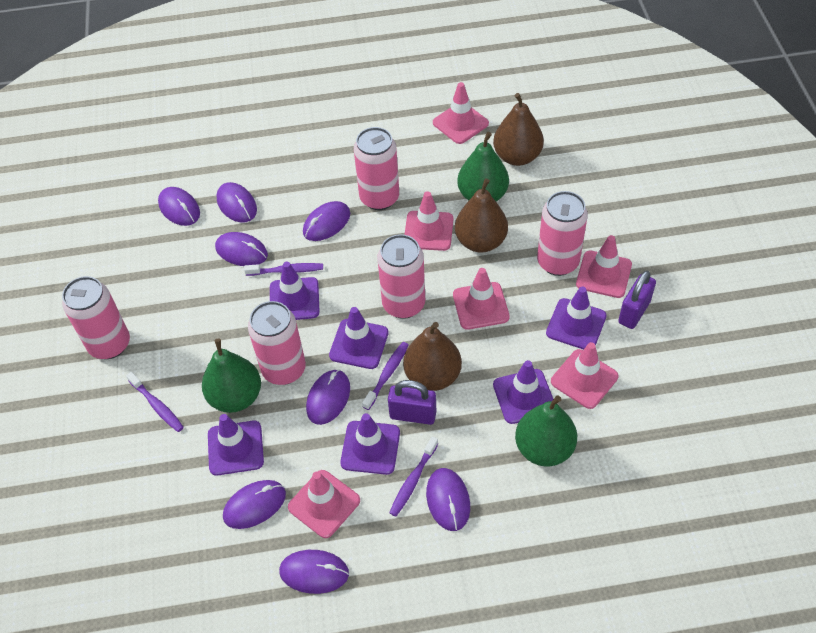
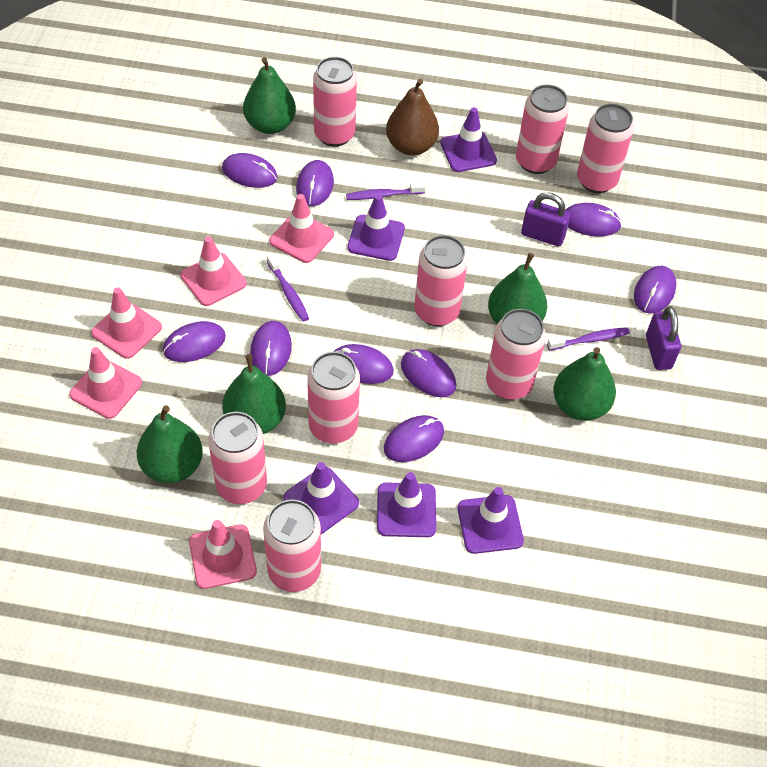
brown pear: [403,322,462,391] [455,179,508,252] [493,93,544,166] = 3 -> [386,79,439,156] = 1
green pear: [202,338,261,413] [457,132,509,201] [515,395,577,466] = 3 -> [137,405,203,483] [222,354,286,434] [243,57,296,134] [488,253,547,324] [553,347,616,421] = 5
pink can: [62,276,130,359] [248,301,306,385] [354,127,399,210] [377,234,425,319] [537,191,588,276] = 5 -> [208,412,267,504] [263,499,321,592] [307,352,360,444] [313,57,357,147] [414,235,468,326] [486,309,546,400] [516,84,569,174] [577,104,634,193] = 8
pink traffic cone: [288,470,360,538] [405,191,453,251] [433,82,489,144] [453,268,510,330] [551,342,618,409] [576,235,632,298] = 6 -> [69,347,142,419] [91,287,162,359] [180,236,247,306] [189,520,257,589] [269,194,334,263] = 5
purple mouse: [158,187,200,226] [215,232,268,266] [216,182,257,223] [223,480,286,529] [279,550,349,594] [303,201,350,241] [306,370,350,425] [426,468,470,531] = 8 -> [163,321,226,362] [222,153,278,188] [250,321,292,376] [296,160,334,206] [334,344,394,384] [384,415,444,462] [401,349,456,397] [566,203,622,236] [634,266,677,313] = 9
purple toothbrush: [126,372,184,432] [244,263,323,276] [362,342,409,410] [389,436,438,517] = 4 -> [267,254,309,321] [346,182,426,200] [547,327,630,350] = 3
purple traffic cone: [208,414,264,476] [270,262,320,320] [329,307,389,369] [340,413,400,475] [493,360,553,424] [546,287,606,350] = 6 -> [284,462,359,534] [347,194,405,261] [377,472,436,537] [440,107,497,172] [457,487,524,554] = 5

